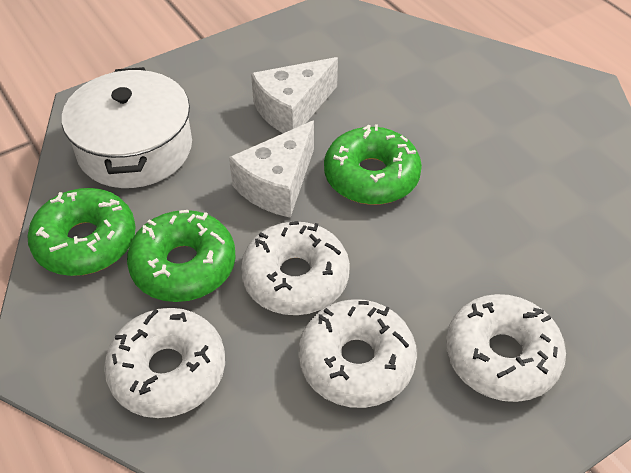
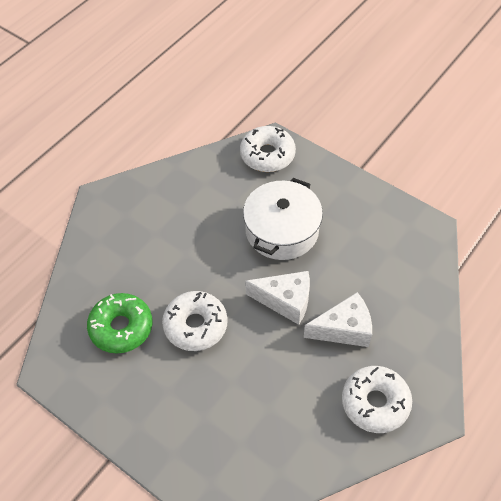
green donut: [27,188,136,276] [127,210,236,302] [324,124,422,205] = 3 -> [87,293,153,354] = 1
white donut: [104,308,225,418] [241,221,350,315] [298,299,417,408] [446,294,566,402] = 4 -> [162,291,228,351] [240,126,296,172] [342,366,412,433] = 3

